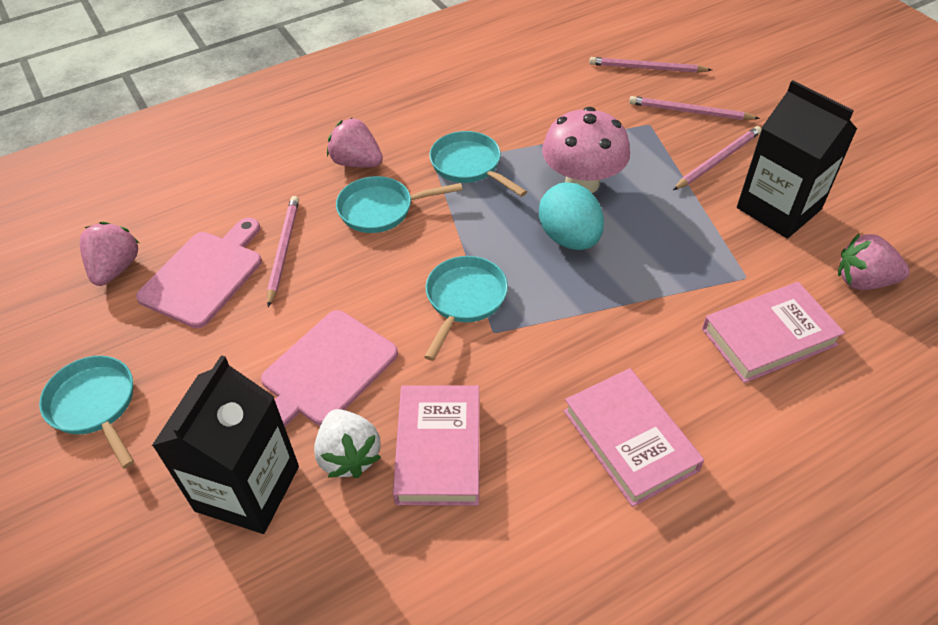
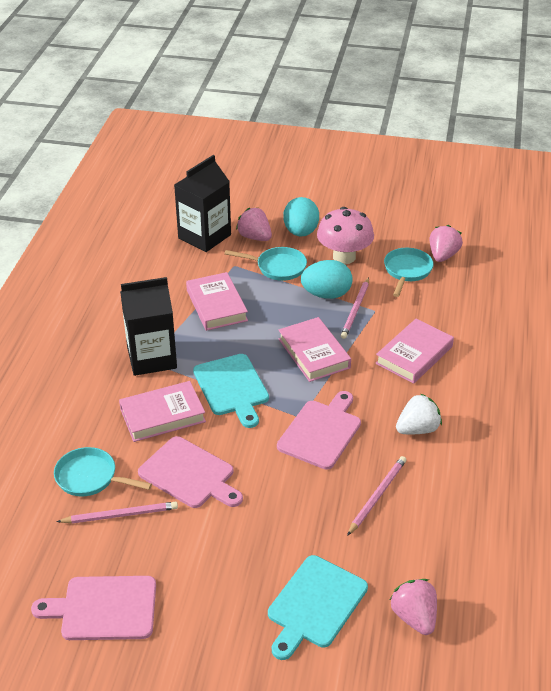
pink book: [393,385,479,506] [564,368,704,507] [702,282,845,383] = 3 -> [119,381,206,442] [186,272,248,331] [278,317,351,382] [375,319,454,384] = 4
pink cutting board: [136,218,262,328] [261,310,398,427] = 2 -> [31,576,156,640] [138,436,243,508] [277,391,361,470] = 3
pink pencil: [267,196,299,307] [589,57,712,73] [629,96,760,120] [673,126,762,190] = 4 -> [56,502,178,523] [341,277,369,339] [347,456,406,536] = 3
turquoise cutting board: none = 0 -> [193,354,269,428] [268,555,368,660] = 2
turquoise egg: [539,182,604,250] = 1 -> [283,197,319,237] [301,260,352,299] = 2
turquoise pan: [39,356,134,469] [336,176,462,233] [424,256,508,361] [429,131,527,197] = 4 -> [54,447,152,497] [224,247,307,281] [384,248,434,297] = 3

